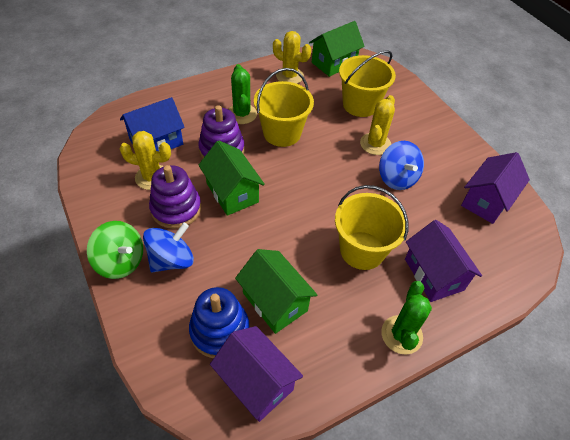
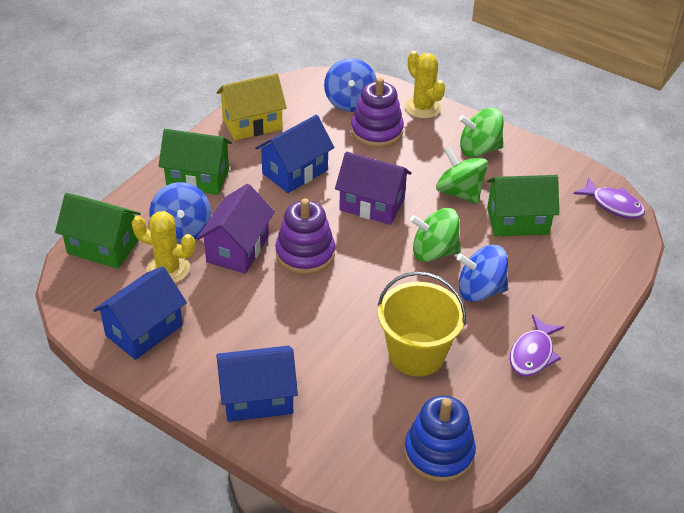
blue house: [120,97,185,151] = 1 -> [93,266,187,360] [216,346,298,422] [255,115,334,193] = 3
blue spinning top: [143,223,194,273] [379,141,424,190] = 2 -> [150,182,211,243] [324,58,377,112] [457,245,508,302] = 3
green cactus: [228,64,257,124] [381,281,432,355] = 2 -> none = 0
green spinning top: [87,221,143,279] = 1 -> [410,208,461,262] [436,147,488,204] [459,108,504,157] = 3
purple fish: none = 0 -> [510,314,564,377] [573,177,645,219] = 2
purple house: [210,326,303,422] [405,220,482,302] [461,152,530,224] = 3 -> [197,184,275,274] [335,152,412,225] = 2
yellow bucket: [254,68,314,147] [335,185,409,270] [339,50,396,117] = 3 -> [378,271,466,376] = 1
yellow cactus: [119,131,171,190] [273,31,311,84] [360,95,395,155] = 3 -> [131,211,195,283] [405,51,445,119] = 2
yellow house: none = 0 -> [216,73,287,140] = 1

